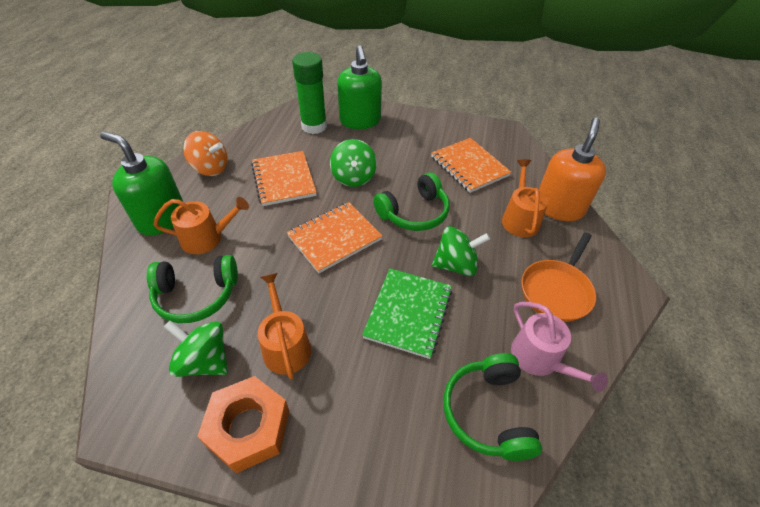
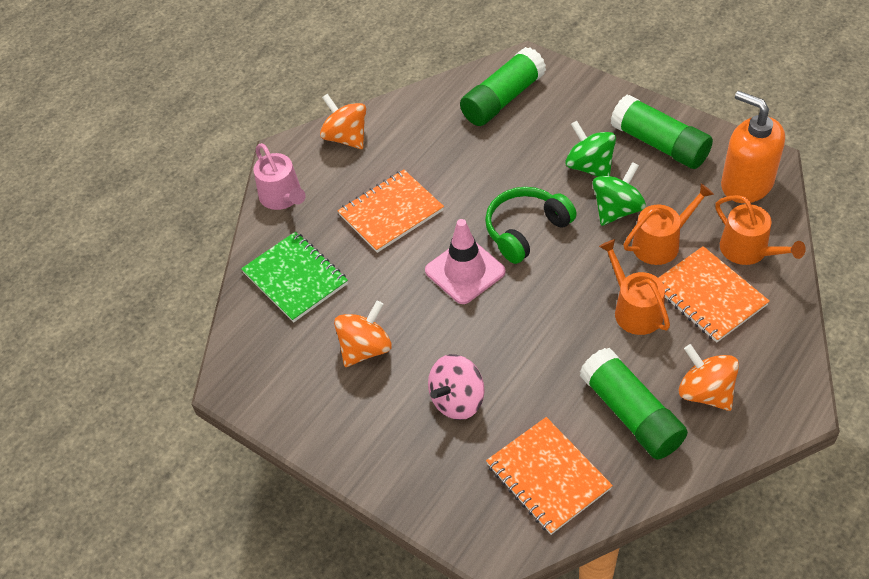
green glue stick: [292,52,327,134] = 1 -> [460,47,546,126] [580,348,688,460] [611,95,713,169] = 3
green headphones: [147,255,238,323] [373,172,450,231] [443,353,542,461] = 3 -> [485,187,577,264] = 1
green soap dispenser: [100,131,183,236] [337,45,382,129] = 2 -> none = 0
green spinning top: [163,320,228,377] [330,139,377,187] [432,226,490,276] = 3 -> [565,120,616,177] [592,162,646,226] = 2
orange nut: [197,376,289,473] = 1 -> none = 0
orange pan: [521,232,596,322] = 1 -> none = 0
orange spinning top: [183,131,228,176] = 1 -> [320,94,366,149] [334,301,392,367] [679,344,739,411] = 3
pink spinning top: none = 0 -> [428,354,485,420] = 1
pink traffic cone: none = 0 -> [425,219,506,304] = 1

